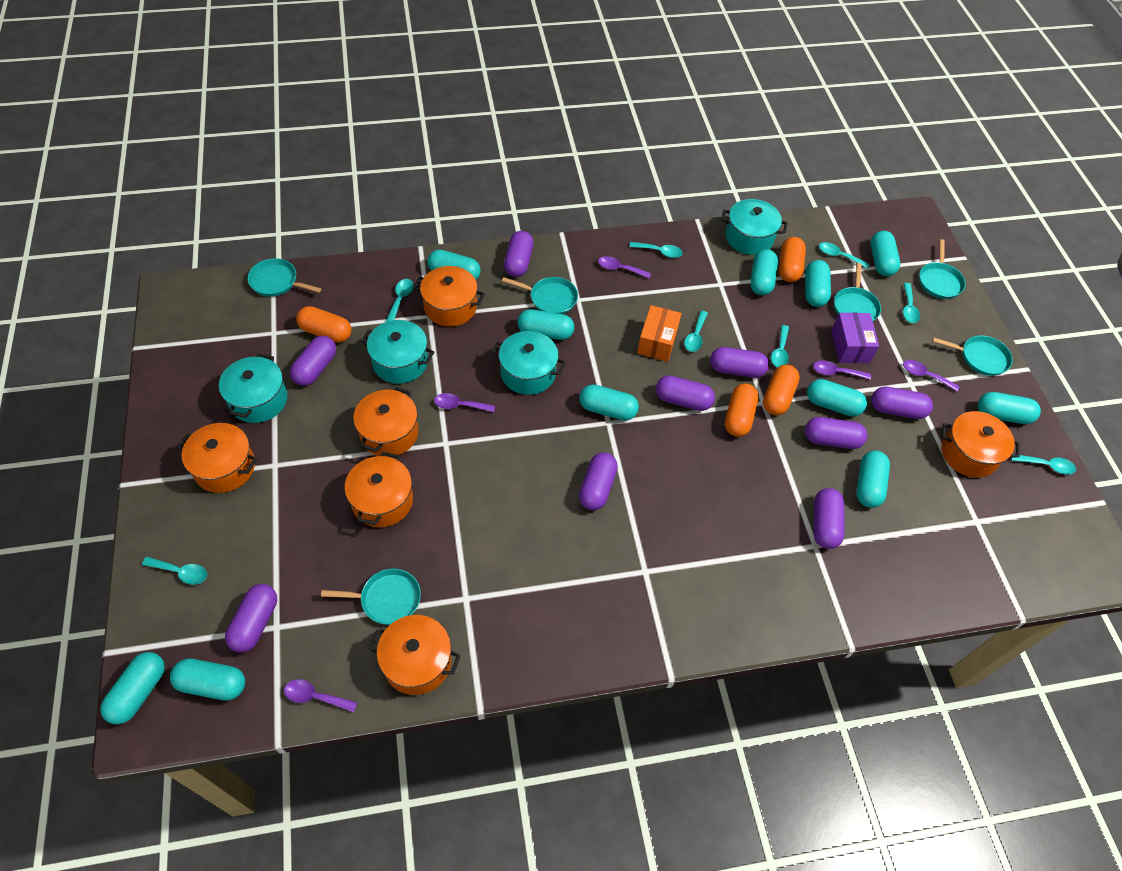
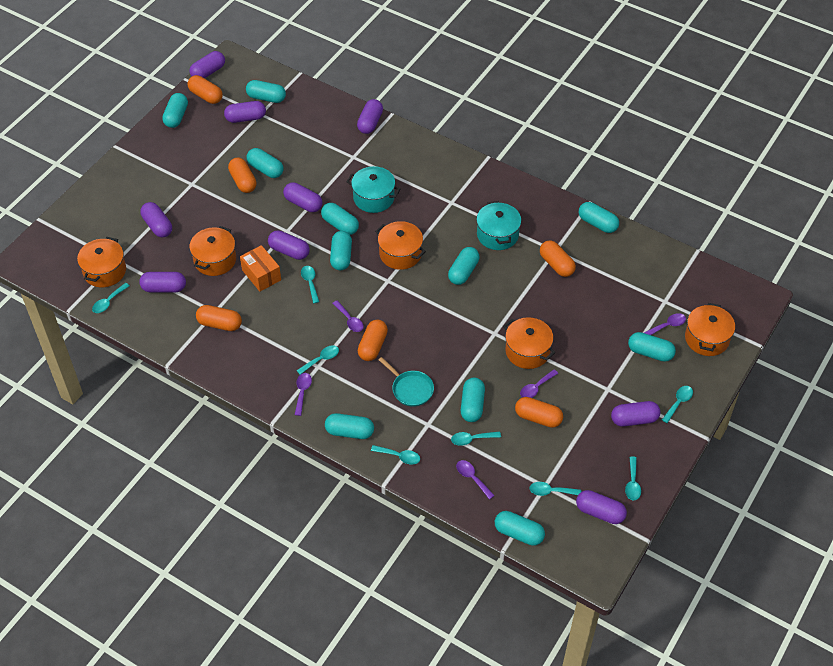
orange capsule: [296,306,352,343] [725,383,759,437] [763,365,800,415] [779,237,806,282] = 4 -> [188,75,223,104] [196,305,242,331] [228,158,257,193] [358,320,388,361] [515,397,563,428] [540,240,576,277] = 6
orange pot: [177,423,257,493] [345,452,413,527] [353,387,419,457] [369,615,461,695] [414,266,485,327] [941,411,1020,478] = 6 -> [77,237,126,287] [189,226,236,276] [375,221,426,270] [503,317,555,369] [685,303,735,356] = 5
purple box: [831,313,879,363] = 1 -> none = 0
turquoise pan: [247,258,322,297] [321,569,421,625] [502,277,578,314] [834,263,881,321] [919,239,966,299] [932,335,1013,376] = 6 -> [379,357,434,407] = 1
turquoise pot: [219,354,287,423] [361,320,434,384] [491,331,566,395] [721,199,787,255] = 4 -> [346,166,401,213] [476,201,522,250] = 2

